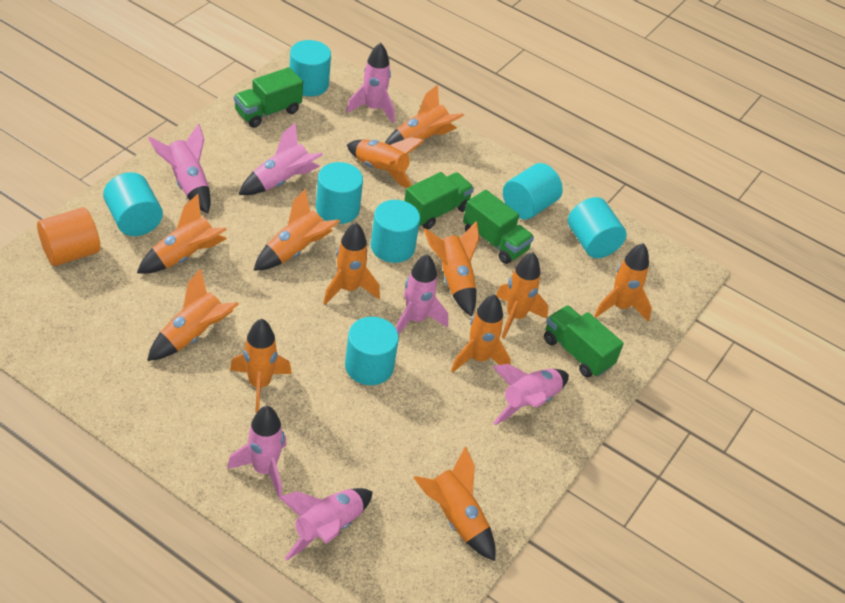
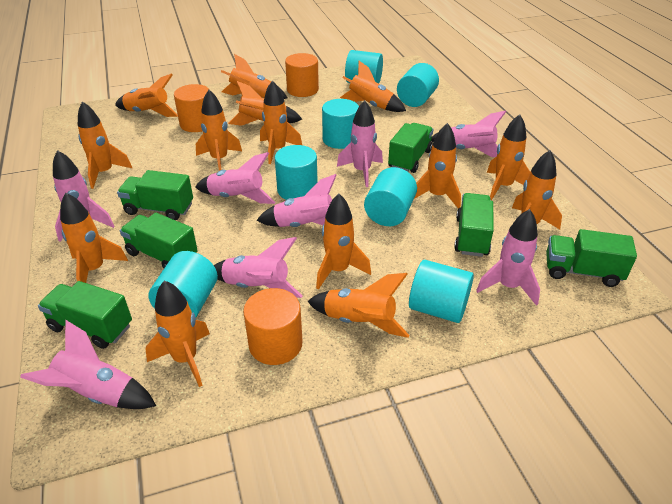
green truck: [234,67,303,128] [404,172,474,230] [463,190,534,264] [544,305,624,378] = 4 -> [38,281,132,349] [117,170,193,220] [120,213,198,268] [388,123,433,173] [454,193,494,257] [546,229,637,287] = 6
orange cylinder: [37,207,100,266] = 1 -> [174,84,209,132] [243,288,303,365] [285,53,319,97] = 3
orange rocket: [137,194,227,274] [147,268,239,361] [230,319,292,413] [254,188,340,271] [323,223,380,305] [347,137,425,188] [385,85,464,145] [414,446,496,561] [424,221,480,317] [451,294,511,372] [496,252,548,338] [594,243,652,322] = 12 -> [60,193,128,283] [78,101,133,189] [115,73,178,117] [145,281,210,387] [196,90,242,171] [221,54,287,99] [228,81,302,126] [260,80,302,164] [307,273,410,338] [316,194,371,290] [340,61,406,112] [414,123,461,208] [487,114,530,200] [512,150,562,229] = 14
pink rocket: [148,123,211,213] [227,406,287,499] [238,122,323,195] [279,488,373,560] [346,43,395,123] [396,254,448,335] [493,364,569,425] = 7 -> [20,320,156,409] [53,150,114,242] [195,152,276,204] [214,237,302,298] [256,174,337,227] [337,100,383,187] [431,111,506,157] [476,209,540,306] = 8

